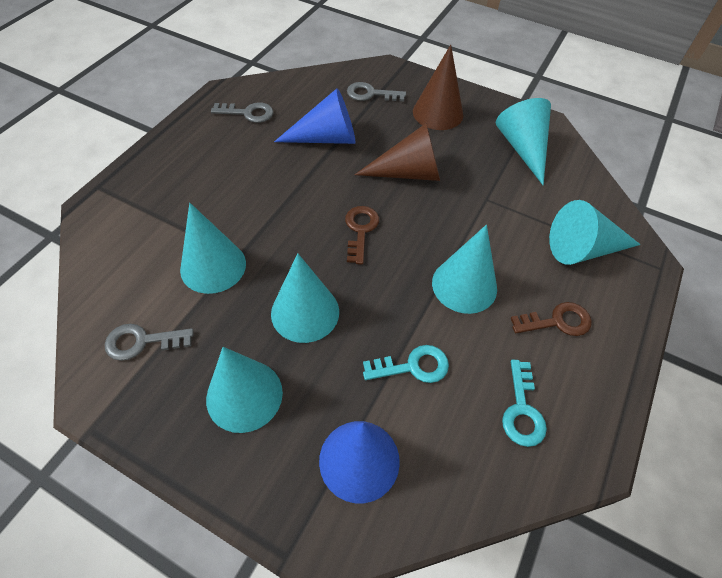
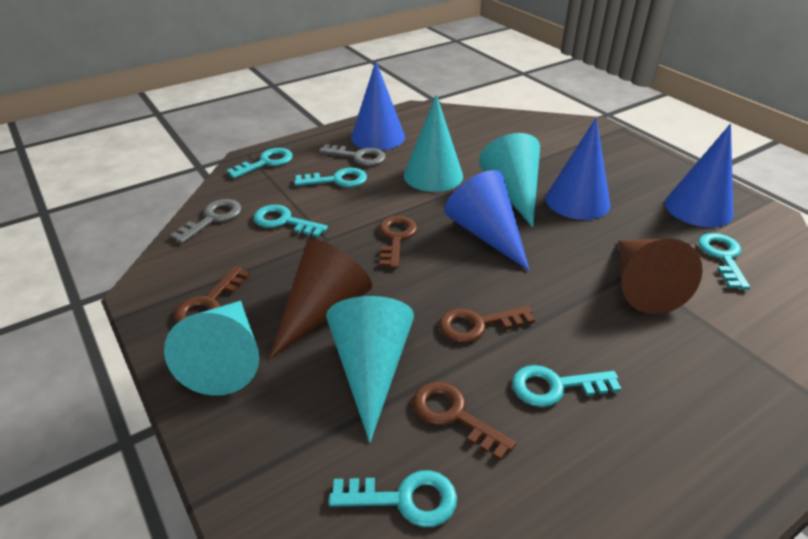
blue cone: [274,88,356,144] [319,421,400,503] = 2 -> [351,61,405,150] [445,170,530,271] [546,118,611,220] [665,124,734,227] = 4
brown key: [345,206,379,265] [511,302,592,336] = 2 -> [174,267,250,323] [379,216,417,268] [412,381,516,461] [439,306,535,343] = 4
grey key: [105,324,194,361] [211,102,273,123] [347,82,406,101] = 3 -> [170,199,241,244] [319,144,386,166] = 2
turquoise cone: [180,203,246,294] [206,347,283,433] [271,253,339,343] [432,225,497,314] [496,98,551,185] [549,200,641,265] = 6 -> [164,301,259,396] [326,296,414,443] [404,95,463,192] [479,133,540,228] = 4
turquoise key: [363,345,449,383] [502,360,547,447] = 2 -> [226,148,293,179] [253,205,328,237] [294,168,367,187] [329,470,457,527] [512,365,622,407] [698,233,750,290] = 6

